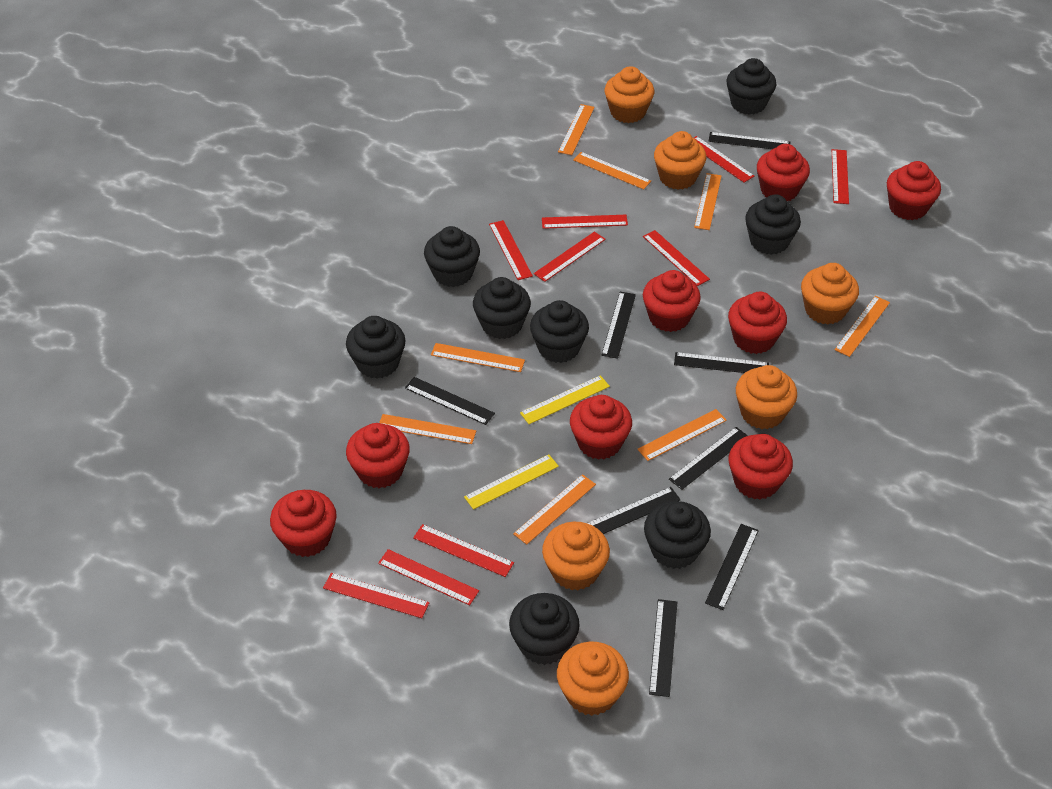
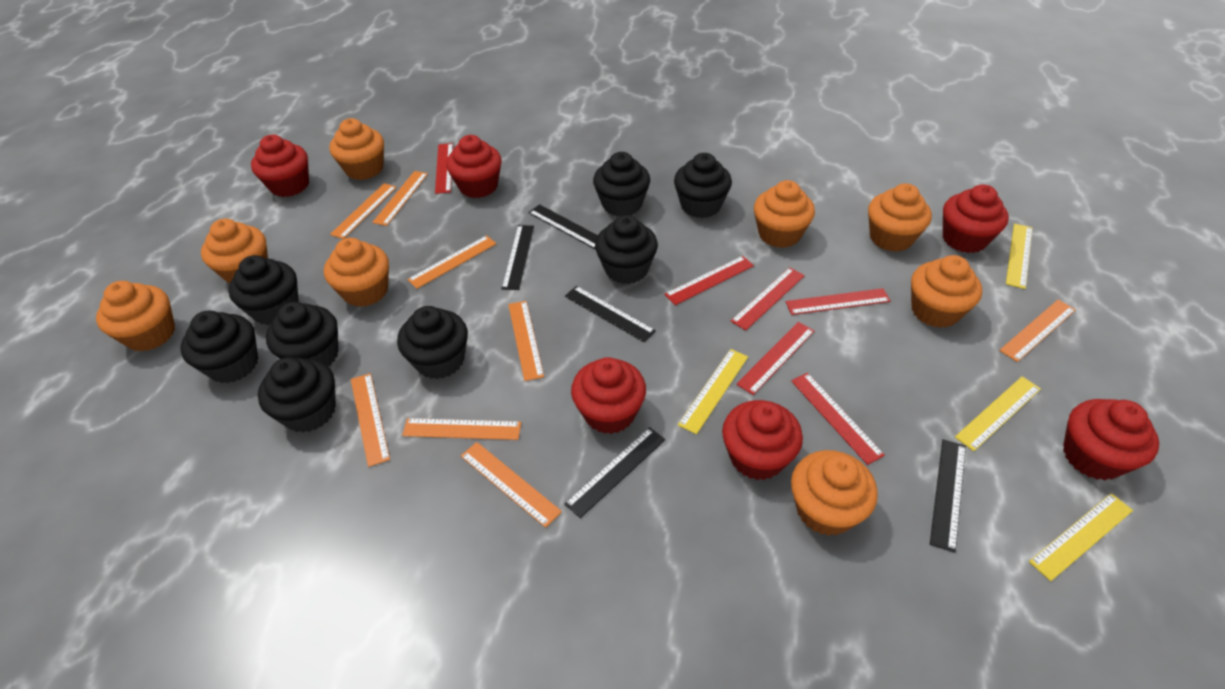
black ruler: [405,377,495,425] [588,487,681,534] [601,292,636,359] [649,599,677,697] [669,427,748,490] [674,352,769,373] [705,524,759,610] [708,132,790,149] = 8 -> [501,225,534,290] [528,204,598,250] [564,427,665,518] [565,286,656,342] [930,439,966,553] = 5
orange cupcake: [542,522,610,590] [557,642,629,716] [604,66,654,123] [654,131,706,190] [736,365,797,429] [801,263,859,324] = 6 -> [96,281,175,352] [201,219,268,284] [324,238,389,307] [329,118,384,180] [754,180,815,248] [791,450,878,536] [868,183,932,252] [911,255,982,328] = 8
red cupcake: [270,490,337,557] [346,423,410,488] [570,395,632,460] [643,270,701,332] [728,292,787,354] [729,434,793,500] [757,144,810,201] [887,161,941,220] = 8 -> [251,135,309,197] [446,135,501,198] [571,357,646,434] [722,400,803,480] [943,185,1009,253] [1063,399,1159,480] = 6
red ruler: [323,573,429,618] [378,549,479,605] [413,524,514,577] [489,220,533,280] [534,232,606,282] [542,215,628,229] [643,230,710,286] [694,136,754,183] [832,149,849,204] = 9 -> [435,143,453,194] [664,256,754,305] [731,267,805,330] [737,322,814,395] [786,288,891,315] [791,373,885,465] = 6
yellow ruler: [464,454,559,510] [520,375,610,424] = 2 -> [678,349,748,434] [955,376,1041,451] [1006,223,1032,289] [1029,493,1133,581] = 4

